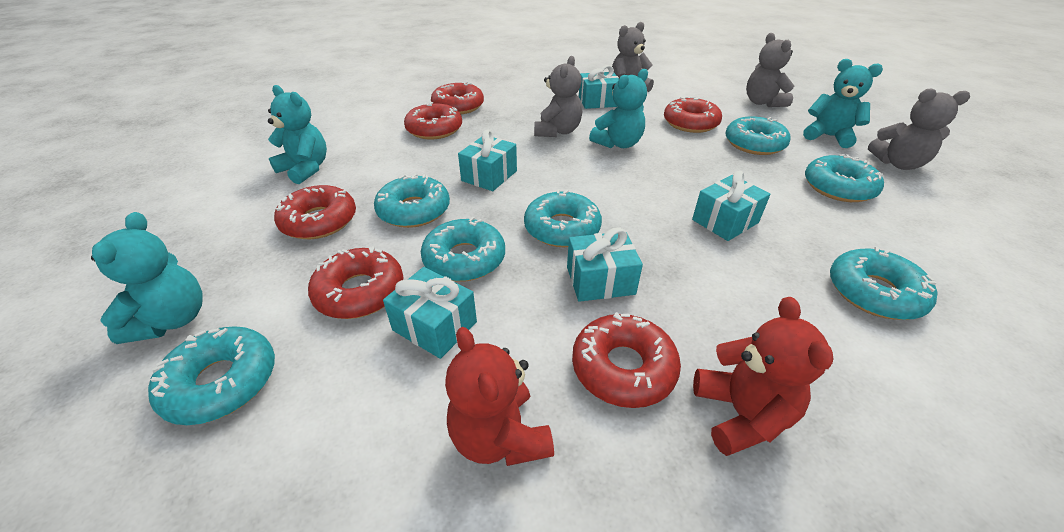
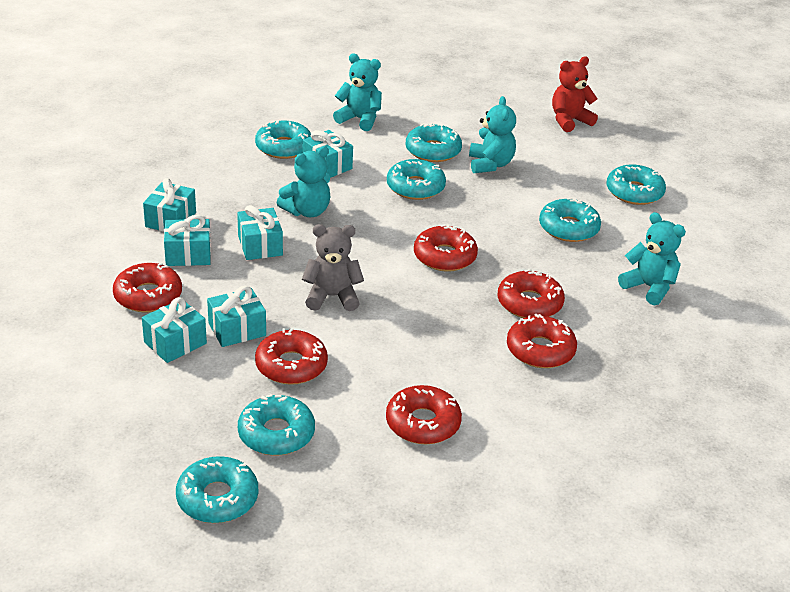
grey teddy bear: [534,56,582,137] [612,22,654,92] [746,33,794,107] [868,88,970,170] = 4 -> [302,224,364,311] = 1
red teddy bear: [445,327,554,466] [693,297,833,456] = 2 -> [552,56,598,132] = 1
turquoise gift: [383,267,477,359] [458,129,517,191] [567,227,643,302] [579,65,619,109] [692,171,771,241] = 5 -> [142,297,207,363] [143,178,196,232] [164,215,211,266] [207,286,266,347] [237,205,283,260] [303,130,353,178] = 6

